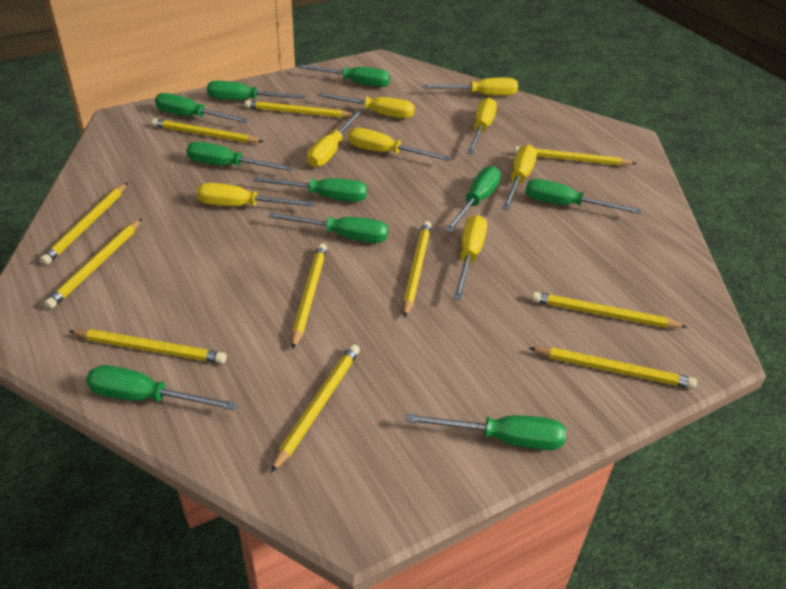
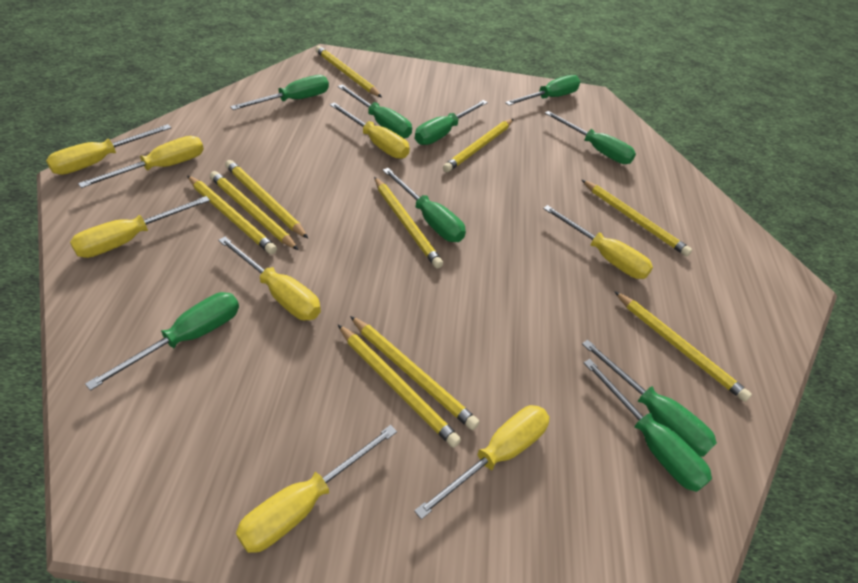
green screwdriver: [86,365,237,411] [155,93,249,123] [187,142,294,171] [207,81,306,100] [253,177,367,202] [268,212,388,243] [298,64,390,87] [405,414,566,450] [445,166,501,232] [525,179,642,214] = 10 -> [85,292,239,391] [230,75,329,110] [338,84,412,139] [383,168,466,242] [415,100,488,145] [505,75,580,105] [545,111,636,164] [582,340,717,457] [584,359,712,492] = 9
yellow pencil: [40,183,127,265] [44,219,142,309] [69,329,226,364] [151,118,264,143] [245,100,353,118] [271,344,360,473] [292,243,327,350] [403,221,431,318] [514,146,637,166] [529,347,697,389] [531,292,687,328] = 11 -> [187,175,277,254] [210,171,299,250] [225,160,308,238] [315,46,382,97] [338,325,461,448] [350,316,479,430] [374,177,443,269] [443,119,513,172] [582,180,692,256] [614,291,752,402] = 10

